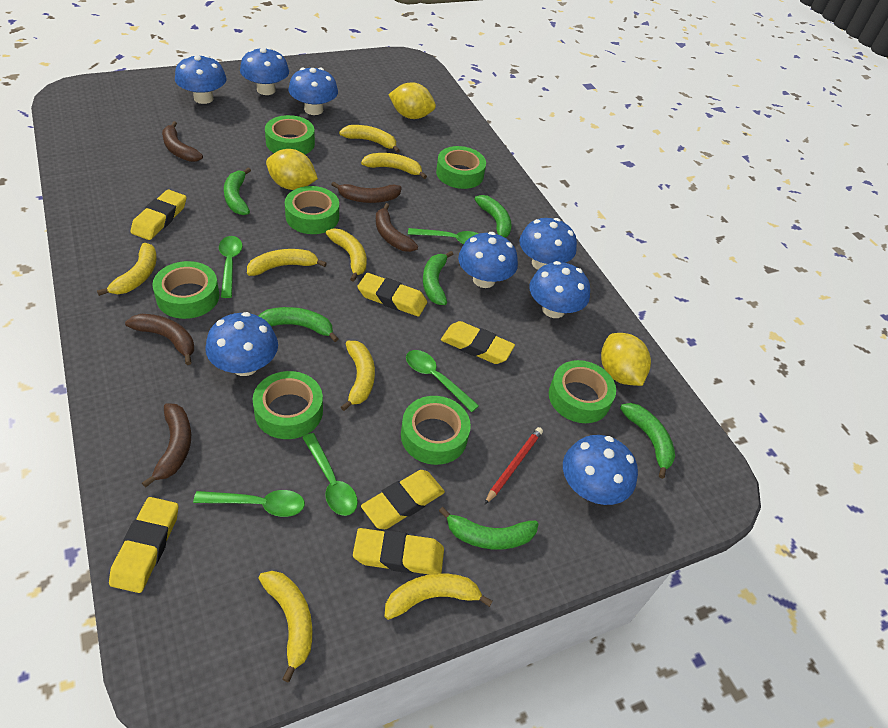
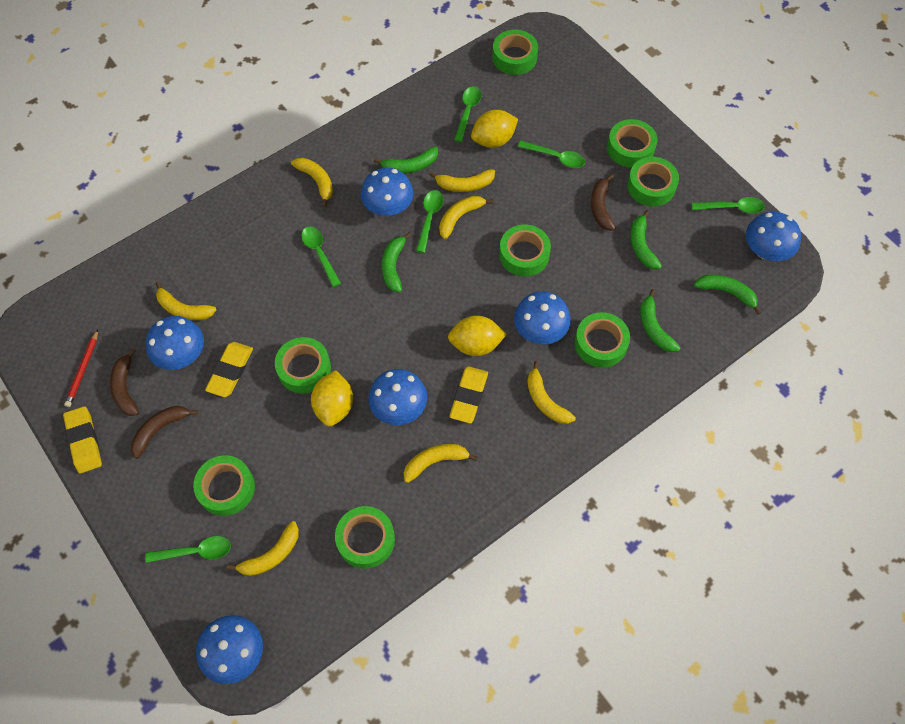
blue mushroom: [175,55,226,104] [205,312,278,376] [240,47,289,95] [288,67,338,115] [458,232,518,288] [519,218,577,270] [529,261,590,318] [563,435,638,505] = 8 -> [146,316,204,370] [196,615,263,684] [361,168,414,216] [368,369,427,425] [514,291,571,344] [746,212,801,261] = 6
brown banana: [125,314,194,365] [142,403,191,488] [162,121,203,162] [331,182,402,203] [376,203,418,252] = 5 -> [110,348,139,416] [131,406,199,458] [591,174,616,231] = 3
green banana: [224,167,251,215] [259,307,338,342] [423,251,453,305] [439,507,538,550] [475,195,512,237] [620,403,675,479] = 6 -> [374,146,438,174] [382,232,411,292] [630,210,662,269] [640,289,681,352] [694,275,761,315] = 5
green spoon: [193,490,305,517] [219,236,243,298] [302,433,358,516] [406,350,479,412] [408,228,479,244] = 5 -> [145,536,231,563] [301,227,341,287] [416,190,444,253] [454,87,482,142] [518,141,585,168] [691,197,765,214] = 6
green tape: [152,261,219,319] [253,371,323,439] [265,115,315,155] [285,186,339,234] [401,396,471,465] [436,146,486,189] [549,360,616,423] = 7 -> [193,455,255,516] [275,337,331,393] [335,506,395,569] [492,30,538,75] [499,224,551,277] [575,312,630,368] [607,119,657,168] [627,157,679,206] = 8
yellow banana: [97,243,157,296] [247,249,327,276] [259,571,312,682] [326,228,367,282] [339,125,400,153] [341,341,375,411] [361,153,427,179] [384,573,493,620] = 8 -> [156,281,216,320] [227,521,299,576] [291,158,333,208] [404,444,478,483] [429,169,495,192] [439,196,493,239] [527,361,576,424] = 7
yellow eraser: [109,497,178,593] [130,190,186,240] [353,528,444,575] [357,273,427,317] [361,470,445,529] [441,321,515,364] = 6 -> [63,406,102,473] [205,342,253,397] [449,366,488,423] = 3

